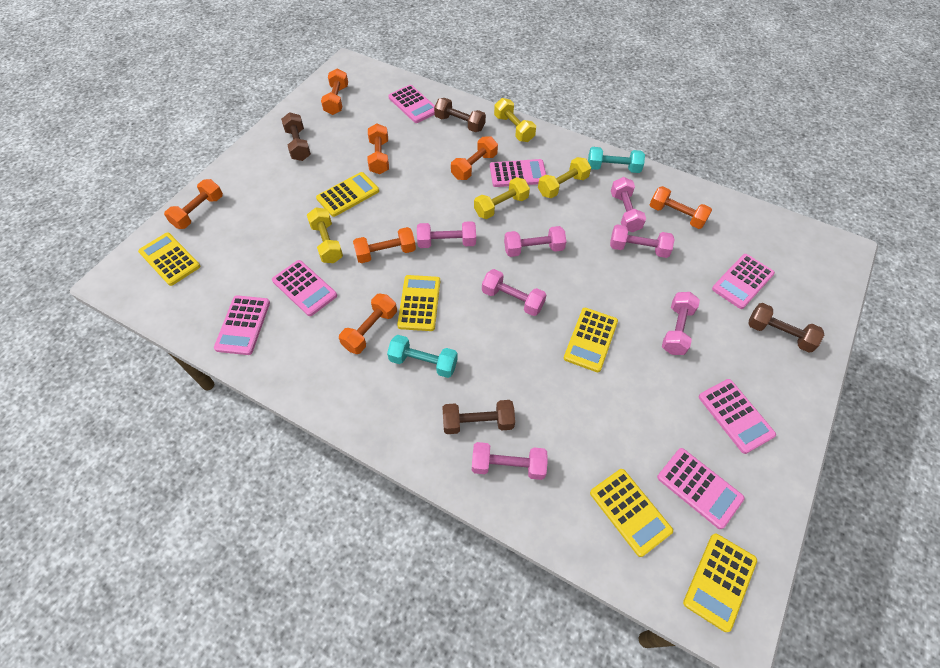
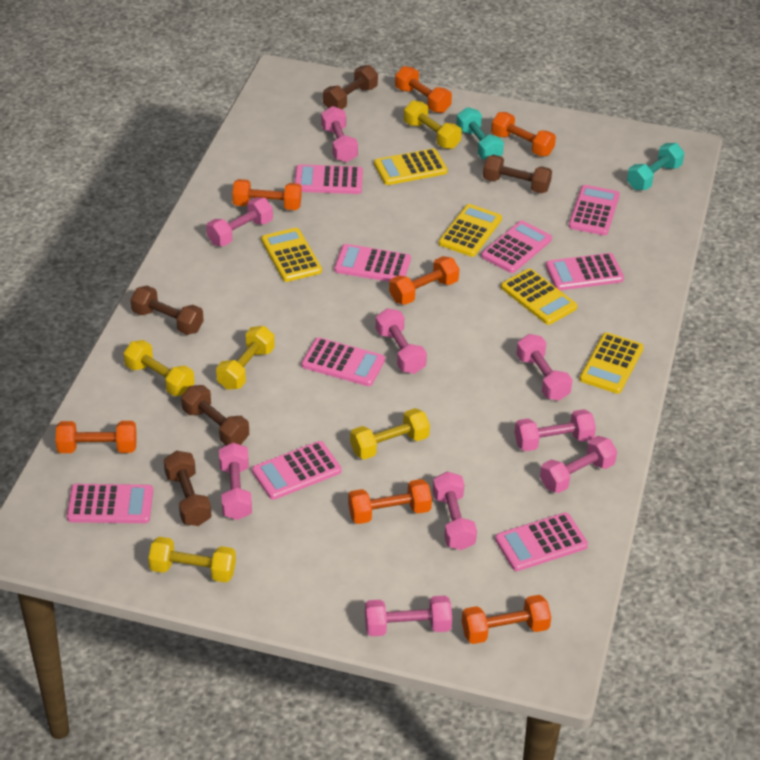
brown dumbbell: [281,112,311,161] [434,98,486,132] [442,400,515,434] [749,303,824,353] = 4 -> [131,286,204,335] [164,451,212,526] [181,385,249,445] [323,65,378,109] [483,155,552,193] = 5
pink calculator: [214,295,270,355] [272,260,337,316] [388,85,435,123] [490,159,546,187] [657,448,745,529] [699,379,776,454] [712,254,775,309] = 7 -> [67,484,153,523] [252,441,342,500] [294,164,363,194] [302,337,385,386] [334,244,411,282] [481,221,552,273] [495,512,588,571] [546,253,624,290] [569,185,620,236] = 9
pink dumbbell: [417,221,476,248] [472,442,548,480] [482,269,546,316] [504,226,566,257] [610,225,675,258] [611,177,646,233] [662,292,700,355] = 7 -> [206,197,273,246] [219,443,252,520] [321,106,358,162] [365,596,452,637] [376,308,427,374] [433,471,477,550] [515,409,596,451] [516,334,572,401] [540,436,617,493] = 9
yellow calculator: [138,233,200,286] [316,172,379,217] [397,275,440,331] [564,308,618,372] [590,469,673,557] [683,533,757,632] = 6 -> [261,228,322,282] [374,148,448,185] [439,204,502,257] [501,268,577,325] [580,332,644,394] = 5
yellow dumbbell: [307,208,343,263] [474,177,530,219] [494,98,536,142] [538,157,591,198] = 4 -> [124,340,194,396] [148,537,236,583] [216,326,275,390] [350,408,430,460] [404,100,462,149] = 5

